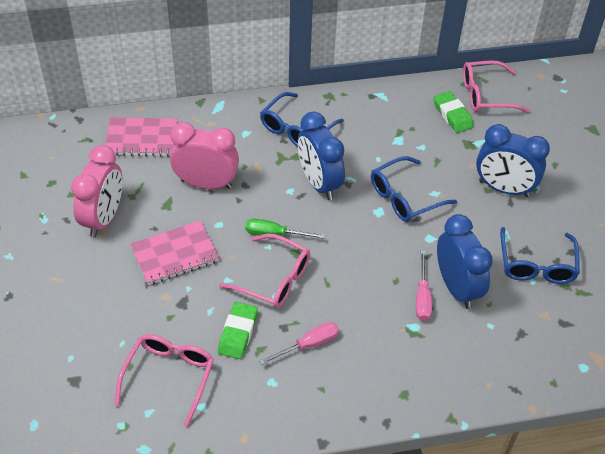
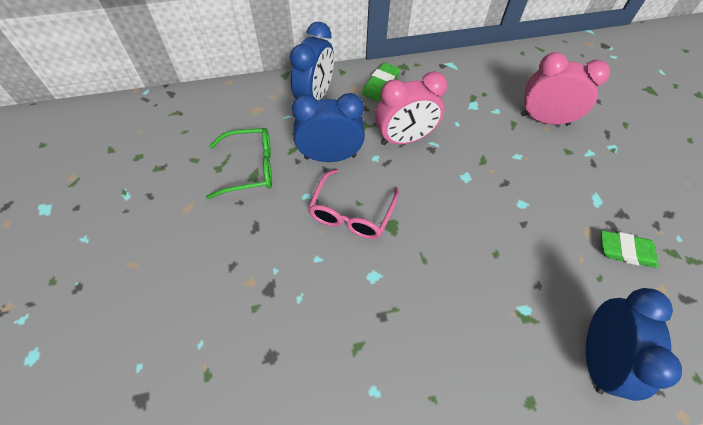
blue glasses: [260,92,344,147] [371,156,457,222] [500,227,580,284] = 3 -> none = 0
green glasses: none = 0 -> [206,128,272,199] = 1
green screwdriver: [245,219,325,239] = 1 -> none = 0
pink glasses: [115,334,214,427] [219,234,310,308] [463,60,530,113] = 3 -> [308,169,399,239] = 1
pink notebook: [105,117,178,157] [130,220,220,285] = 2 -> none = 0
pink screwdriver: [259,322,339,365] [416,251,432,321] = 2 -> none = 0

